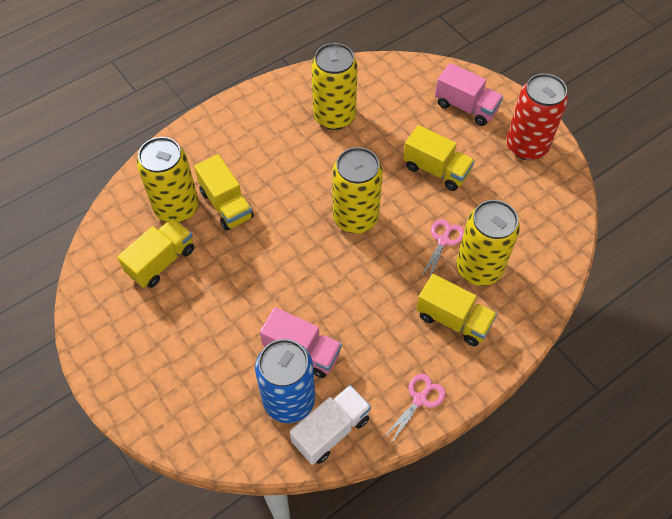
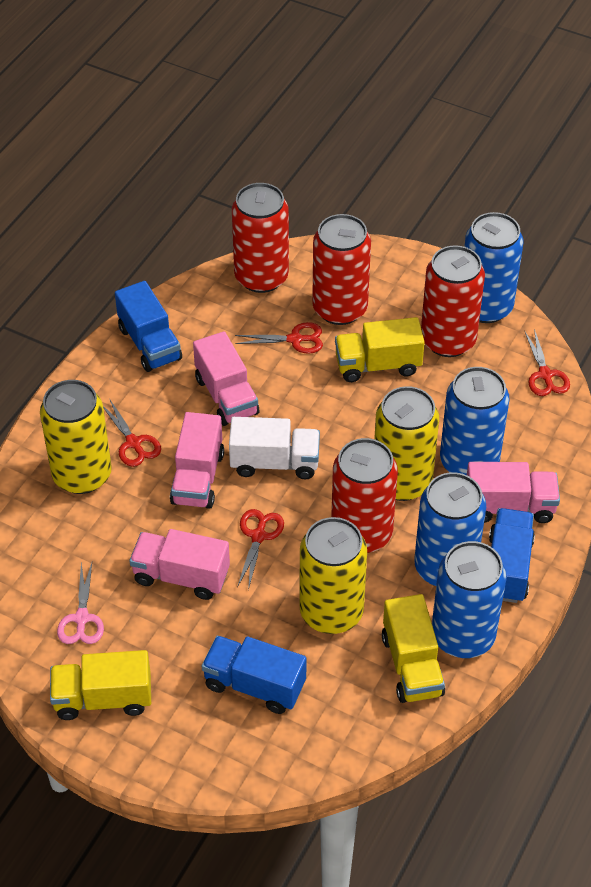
blue can: [255,339,315,423] = 1 -> [414,472,486,586] [432,541,507,658] [440,367,509,475] [464,212,523,323] = 4
blue truck: none = 0 -> [115,281,182,372] [202,636,307,714] [489,508,535,603] = 3
pink scissors: [383,374,446,445] [421,219,464,277] = 2 -> [57,563,104,644] = 1
pink truck: [260,307,342,378] [435,63,503,126] = 2 -> [129,529,230,600] [170,412,224,509] [193,332,259,426] [467,462,560,523] = 4
red can: [506,73,568,160] = 1 -> [232,183,289,293] [312,214,371,325] [331,438,398,553] [421,245,485,357] = 4
red scissors: none = 0 -> [103,398,161,467] [235,322,323,354] [237,509,284,590] [524,329,570,396] = 4
yellow can: [137,137,199,223] [311,43,358,130] [332,147,383,233] [456,200,520,286] = 4 -> [40,380,112,494] [300,517,367,634] [374,386,439,501] = 3
yellow truck: [117,218,194,288] [194,154,254,231] [403,125,475,191] [416,274,497,346] = 4 -> [50,650,151,720] [335,317,425,382] [382,594,445,703] = 3

